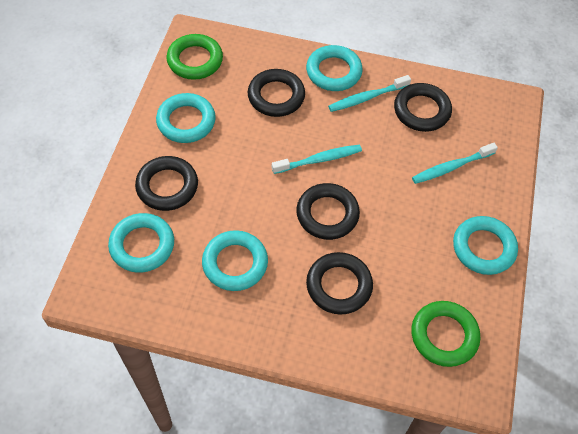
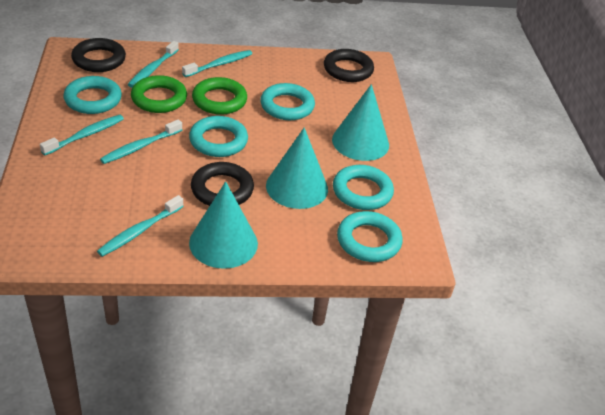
black ring: [135,156,198,211] [248,69,305,117] [296,183,360,240] [306,252,373,314] [394,83,452,132] = 5 -> [71,38,126,72] [191,162,254,206] [324,49,374,82] = 3
turquoise cone: none = 0 -> [189,181,258,269] [266,127,328,209] [332,84,389,161] = 3
turquoise toothbrush: [272,145,362,174] [328,75,411,112] [412,143,498,184] = 3 -> [40,115,124,155] [97,195,184,257] [100,119,182,164] [127,41,179,88] [182,50,252,77] = 5

